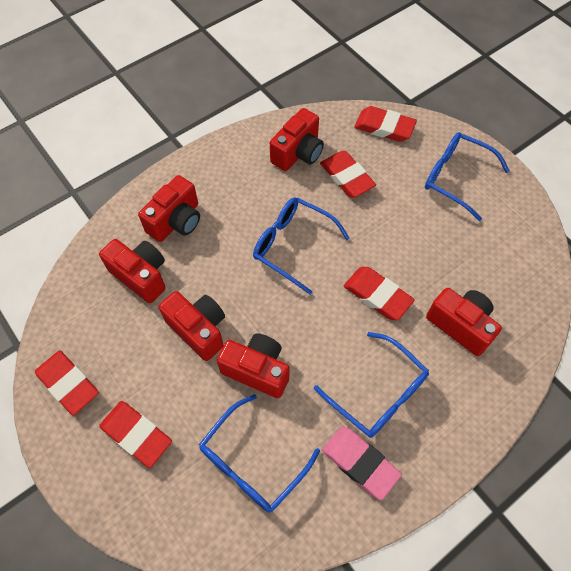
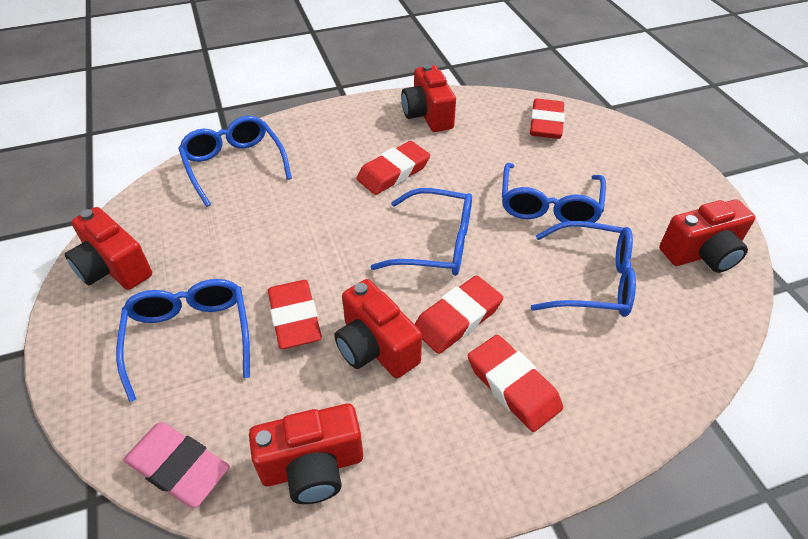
blue glasses: [199,394,320,512] [253,197,350,295] [314,332,429,438] [425,132,510,221] = 4 -> [116,279,250,402] [178,116,292,207] [370,188,472,276] [502,163,606,223] [531,221,636,317] = 5
red camera: [99,239,166,303] [138,175,200,242] [159,291,225,361] [217,333,290,398] [270,108,324,171] [426,288,502,356] = 6 -> [65,207,152,290] [249,403,363,504] [334,279,422,378] [401,64,456,132] [659,199,755,273] = 5

